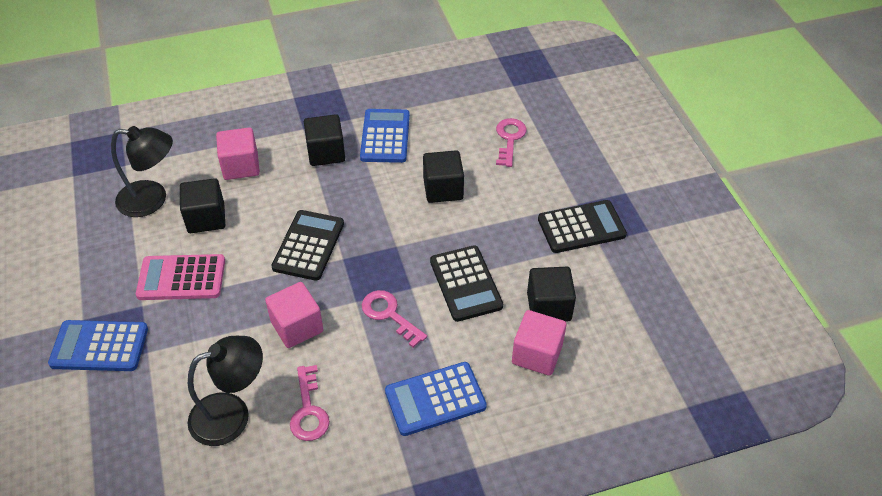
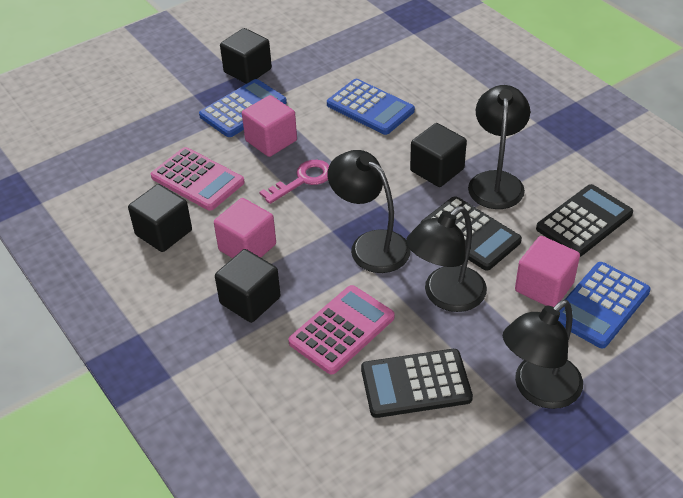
black lamp: [111,126,173,217] [188,336,263,446] = 2 -> [327,150,411,273] [406,206,487,312] [468,85,530,209] [503,300,583,409] = 4
pink calculator: [136,254,225,300] = 1 -> [151,147,244,211] [288,285,395,374] = 2
pink key: [290,365,330,441] [362,290,427,348] [496,118,527,167] = 3 -> [259,160,329,204] = 1

